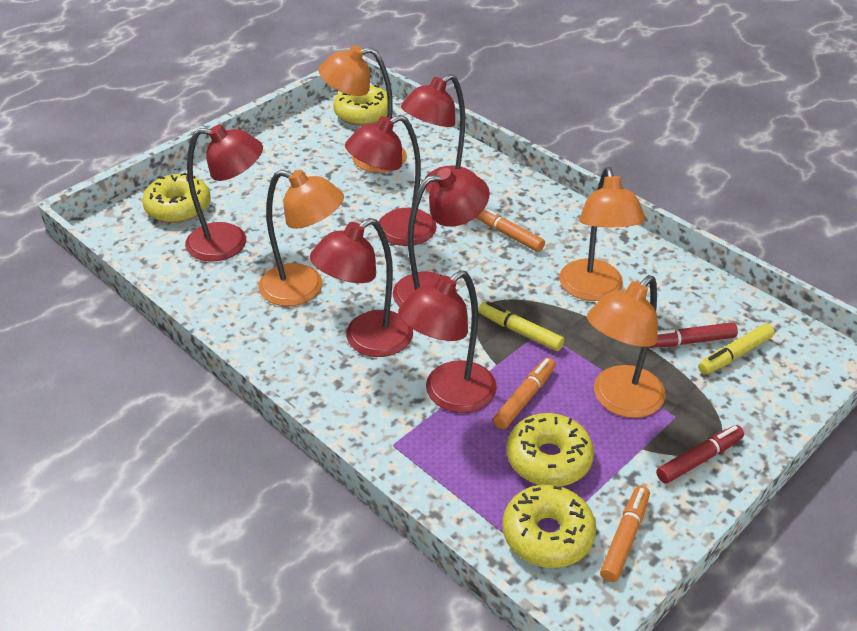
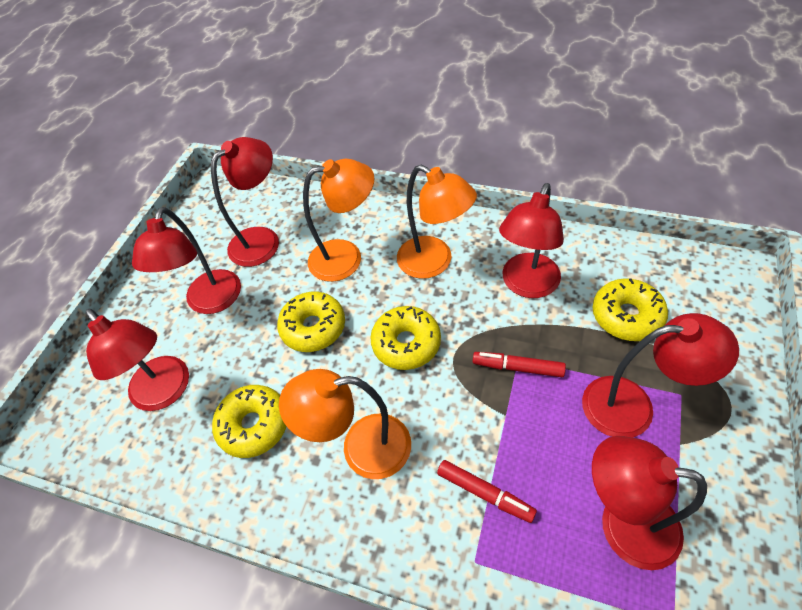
orange lamp: [259,170,344,306] [319,45,407,173] [559,167,645,301] [587,275,666,418] = 4 -> [279,369,411,479] [303,159,374,282] [397,165,477,279] = 3
orange marker: [475,207,545,252] [493,358,556,429] [600,486,650,582] = 3 -> none = 0
yellow marker: [478,301,564,351] [698,324,775,375] = 2 -> none = 0

